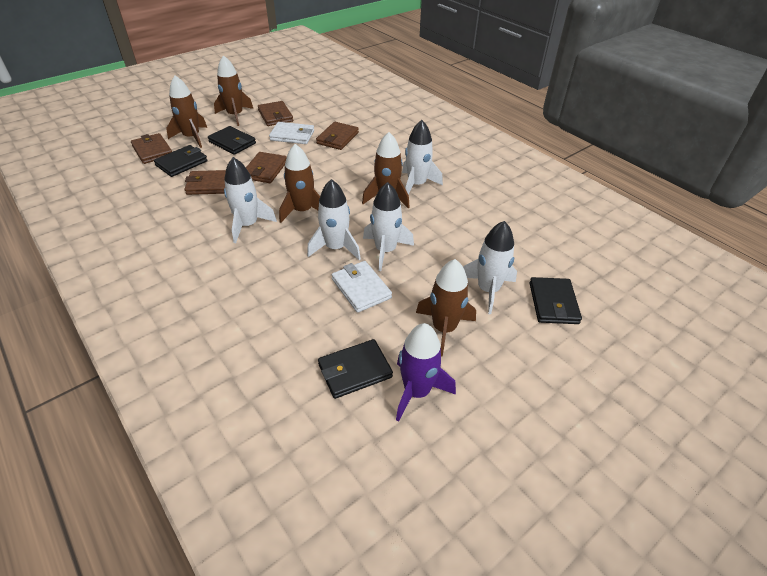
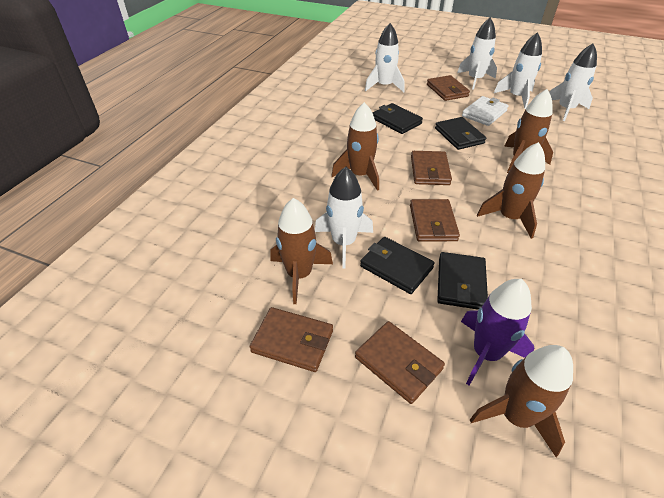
white wallet: [269,122,314,144] [332,261,392,313] = 2 -> [462,96,509,126] = 1

